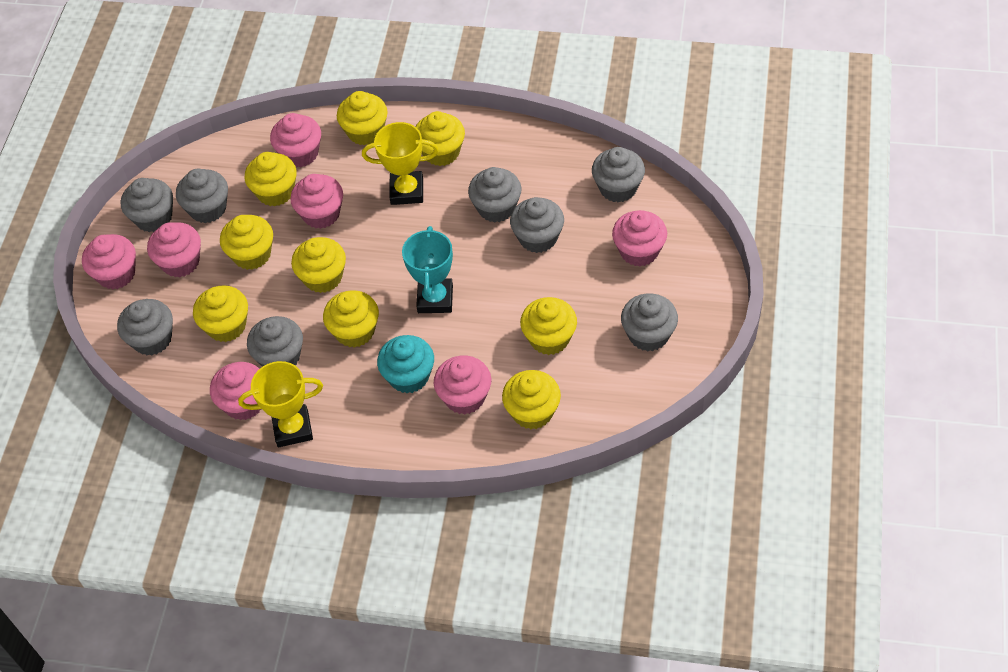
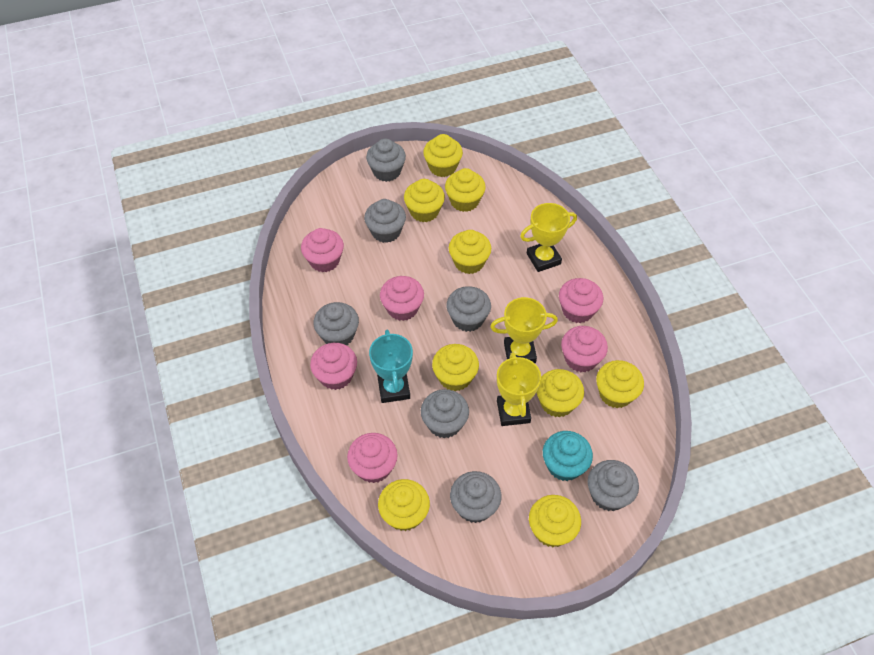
grey cupcake: [117,299,173,355] [121,178,173,232] [176,168,228,223] [247,316,303,367] [468,167,521,223] [510,197,564,253] [592,147,645,203] [621,293,678,352] = 8 -> [314,302,359,345] [364,199,406,243] [366,138,406,182] [421,389,469,438] [447,286,491,332] [450,471,501,523] [588,460,639,511] = 7
pink cupcake: [82,234,136,290] [147,222,201,277] [210,362,261,420] [270,113,321,167] [290,174,343,229] [434,356,492,415] [612,210,667,266] = 7 -> [301,228,344,272] [310,343,357,390] [347,433,398,483] [380,276,424,321] [559,278,603,323] [561,326,608,372] = 6
yellow trophy: [238,361,323,447] [362,122,439,205] = 2 -> [490,297,558,363] [497,352,541,426] [520,203,577,272] = 3

